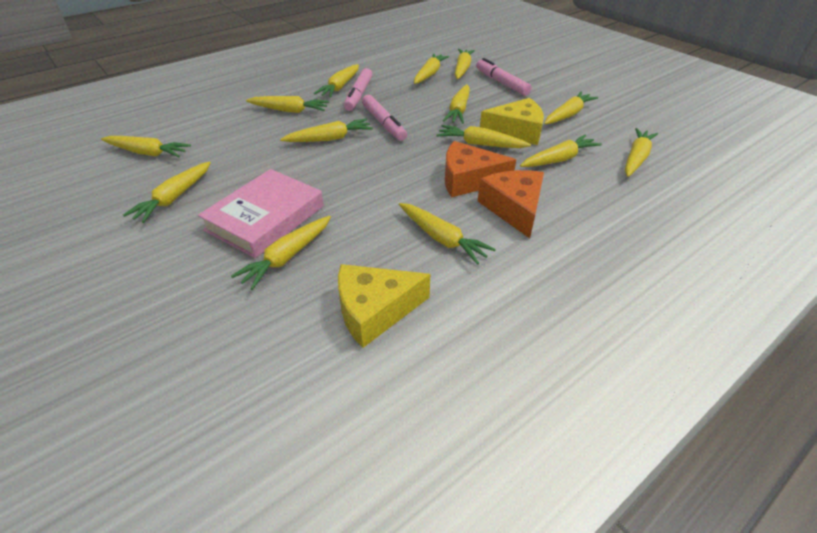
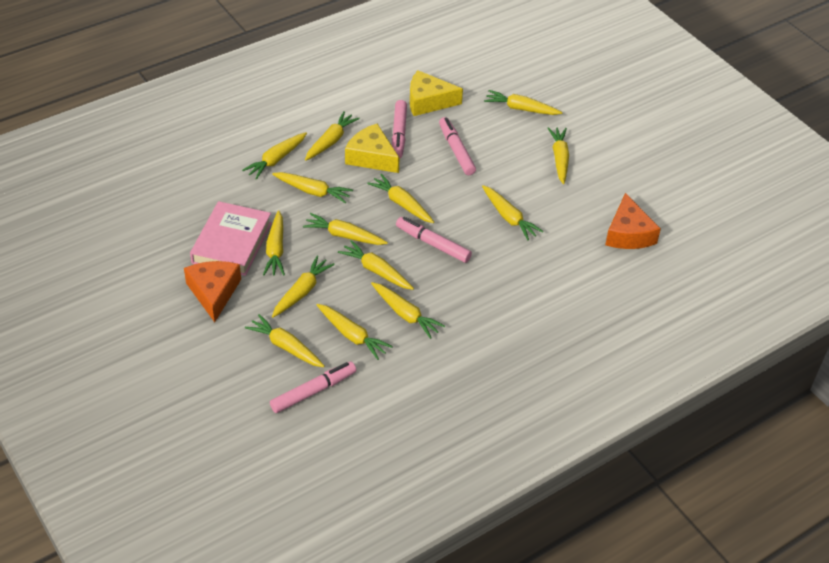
pink marker: [344,68,373,111] [362,95,407,141] [476,58,532,96] = 3 -> [270,361,356,413] [392,100,407,159] [396,217,472,263] [439,117,476,175] = 4

